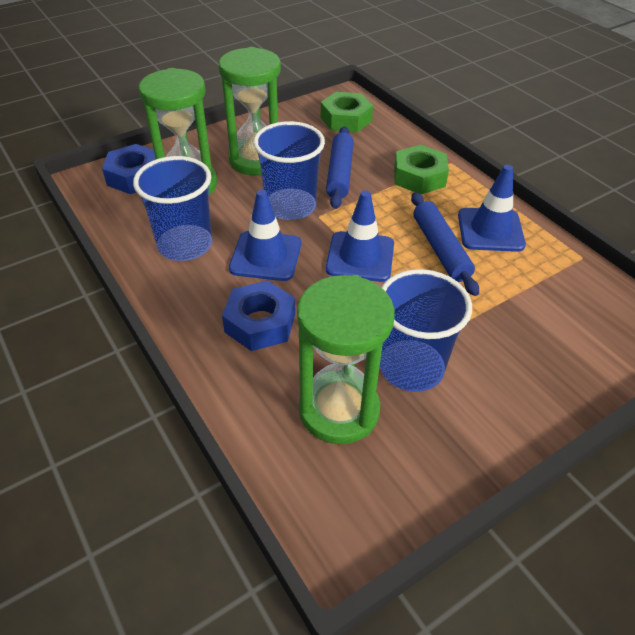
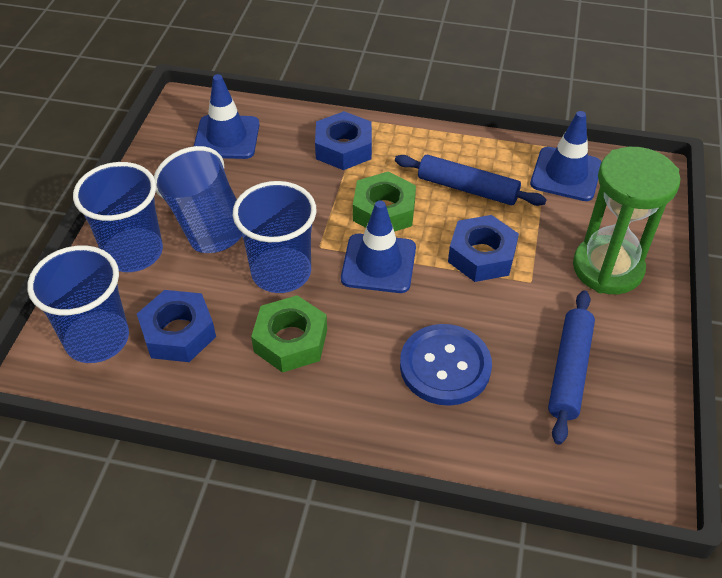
blue button: none = 0 -> [400,324,492,406] = 1
blue cup: [133,156,212,261] [253,121,325,220] [380,269,472,392] = 3 -> [27,245,129,363] [73,162,163,272] [154,146,242,253] [233,181,316,293] = 4
blue nut: [102,144,156,194] [222,280,295,351] = 2 -> [137,290,216,362] [315,111,372,170] [448,215,519,282] = 3
green hourglass: [138,68,217,195] [219,47,281,176] [297,275,395,444] = 3 -> [573,147,680,294] = 1

